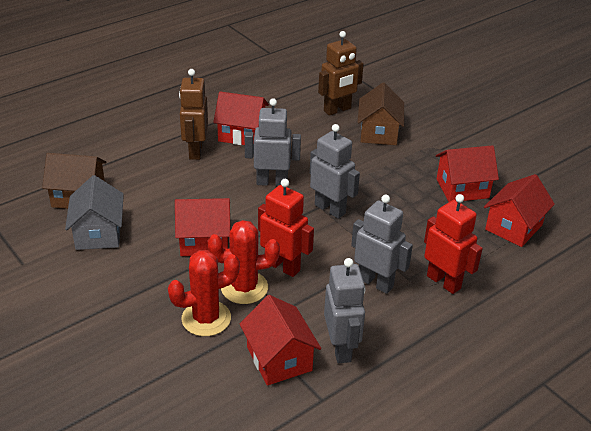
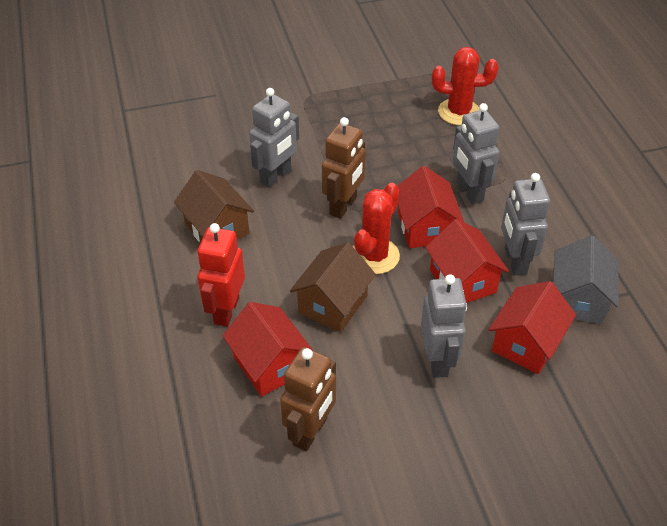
red house: [175,198,230,256] [213,92,269,145] [240,295,321,386] [436,145,499,202] [484,174,555,247] = 5 -> [223,302,313,396] [397,166,464,248] [425,219,509,303] [489,281,576,374] = 4
red robot: [258,179,314,277] [424,194,483,294] = 2 -> [197,223,245,327] = 1

